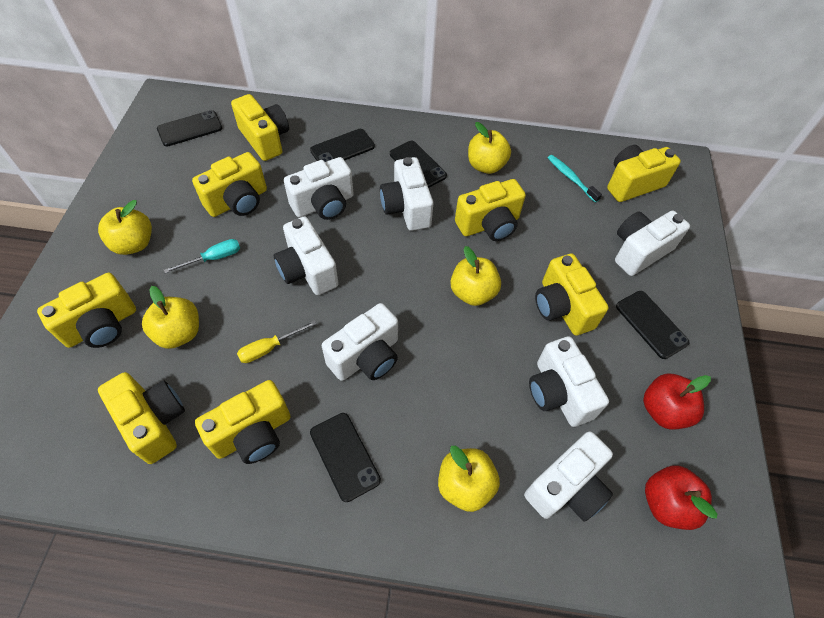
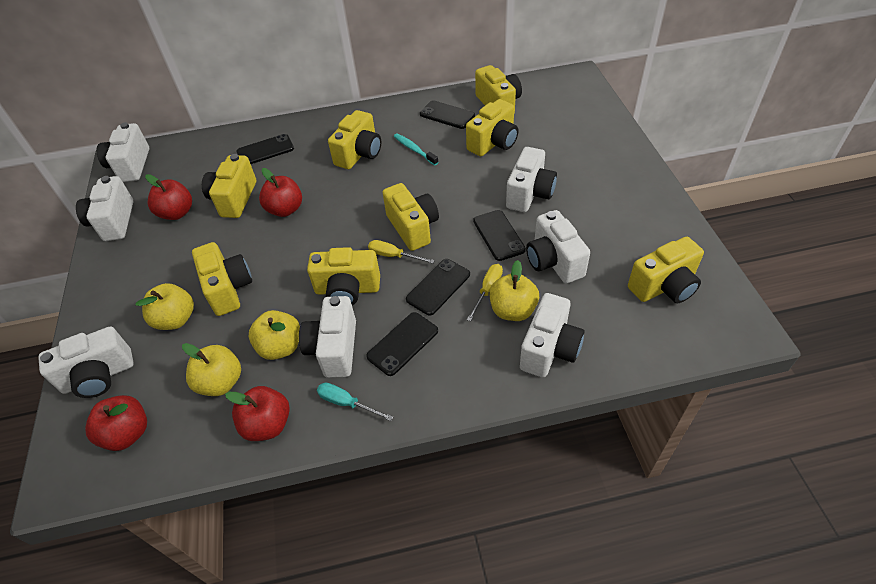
red apple: [643,374,711,429] [645,465,717,530] = 2 -> [85,395,147,451] [145,174,192,220] [225,386,290,441] [259,168,302,217] = 4
yellow apple: [98,200,152,255] [142,286,199,349] [438,446,500,512] [450,246,501,306] [468,122,511,174] = 5 -> [136,283,194,330] [182,343,241,396] [249,310,300,360] [489,260,539,321] = 4
yellow screwdriver: [237,320,317,363] = 1 -> [368,240,435,264] [467,264,503,321] = 2

